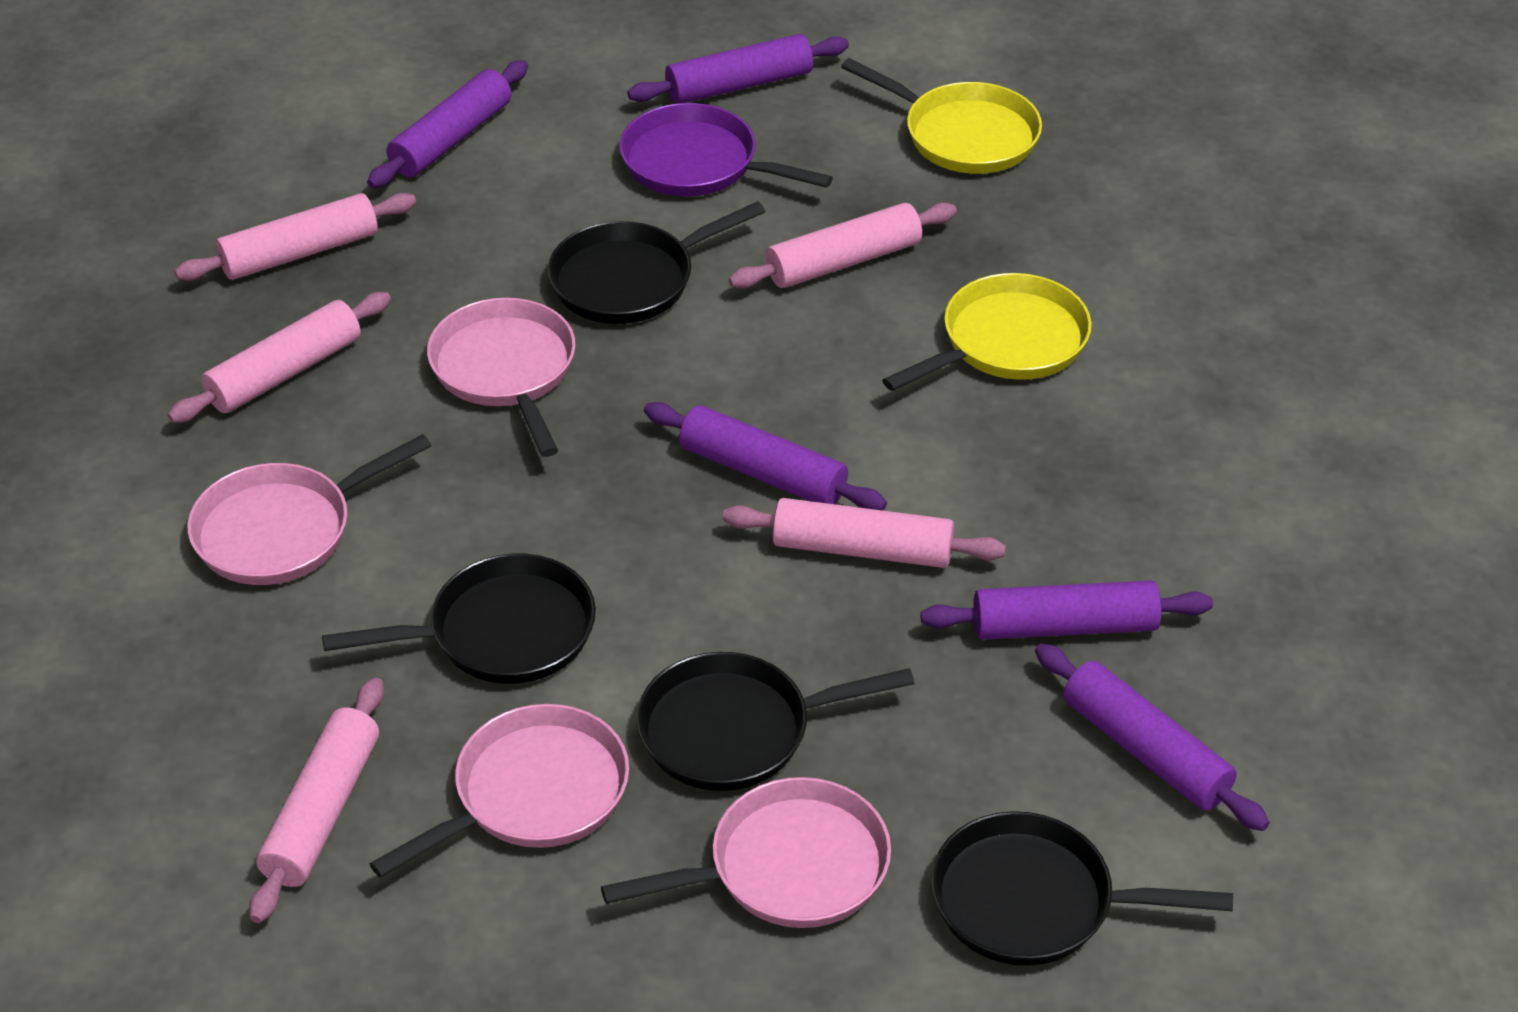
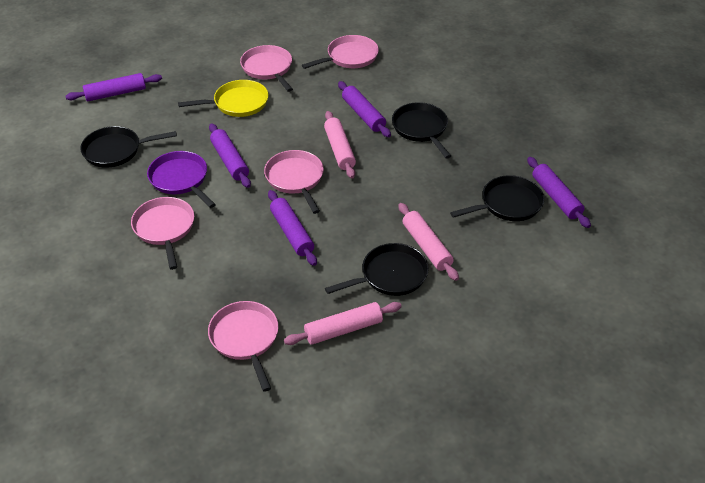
pink pan: [187,434,431,585] [370,704,629,878] [427,298,576,457] [601,777,891,928] = 4 -> [131,197,194,270] [208,301,278,392] [240,45,293,92] [264,150,324,214] [302,35,379,69] = 5
pink rolling pin: [168,292,391,423] [175,193,416,281] [249,677,384,923] [722,498,1006,568] [729,203,957,289] = 5 -> [284,302,402,345] [324,111,356,179] [398,203,459,281] = 3
yellow pan: [841,58,1042,174] [882,273,1092,391] = 2 -> [178,80,268,117] = 1

